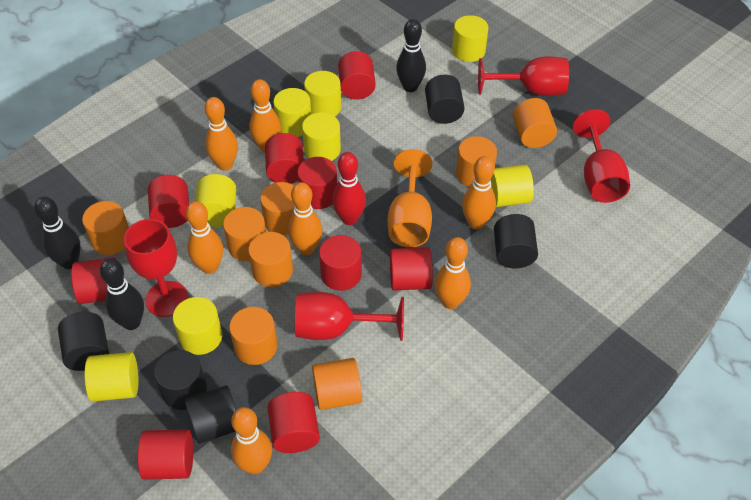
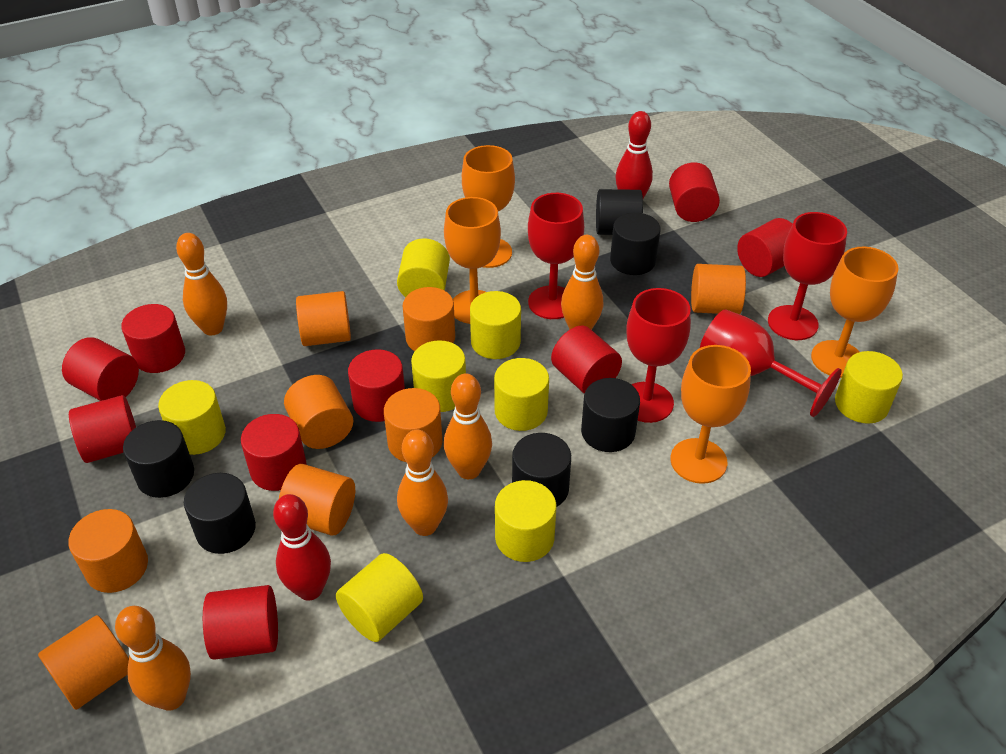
black bowling pin: [34,197,81,269] [100,259,144,330] [396,19,426,92] = 3 -> none = 0
black cylinder: [58,312,109,371] [154,350,207,410] [185,385,236,444] [425,75,465,124] [494,214,538,268] = 5 -> [123,420,194,498] [184,473,256,554] [512,433,571,507] [581,378,640,452] [596,189,643,235] [610,213,661,275] = 6
orange bowling pin: [186,201,223,274] [205,97,238,171] [231,407,272,474] [250,79,281,152] [288,182,322,255] [435,237,471,309] [462,156,496,229] = 7 -> [115,606,191,711] [176,233,227,335] [397,430,448,536] [444,374,492,479] [561,235,603,330] = 5
orange goblet: [388,149,432,247] = 1 -> [444,197,501,324] [462,145,515,268] [671,345,751,484] [811,247,899,378] = 4
red bowling pin: [332,152,366,225] = 1 -> [273,494,331,601] [615,111,653,198] = 2

